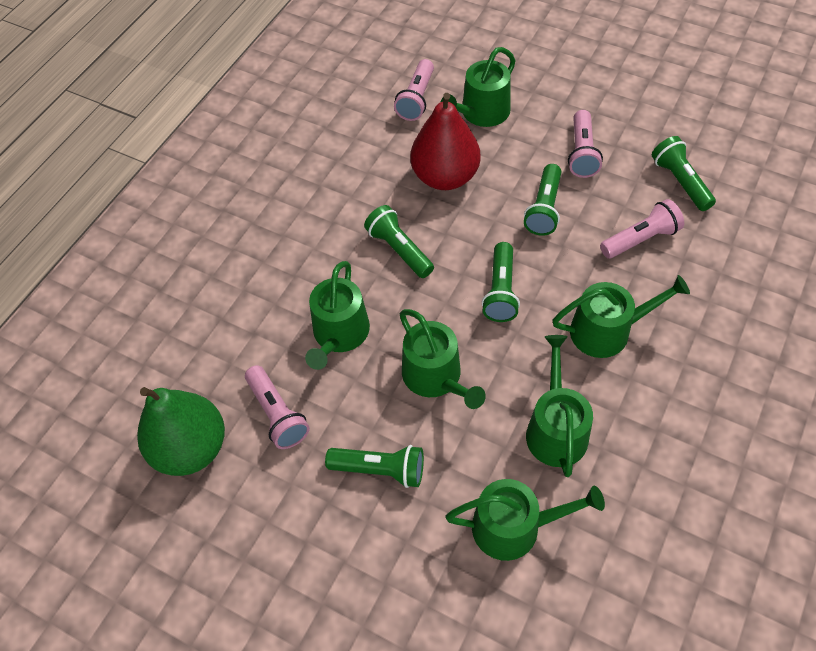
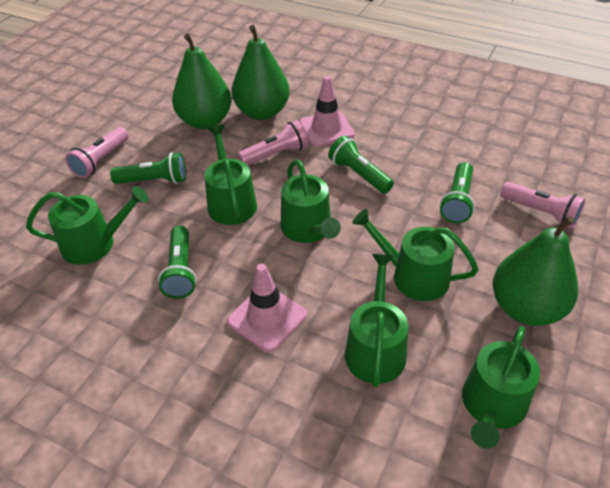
green flashlight: [325,445,424,488] [364,205,434,278] [482,242,520,322] [524,164,561,236] [652,136,716,211] = 5 -> [110,152,186,184] [158,226,197,299] [328,136,394,194] [440,162,475,223] = 4
green pear: [137,387,225,476] = 1 -> [172,34,232,129] [232,25,290,120] [493,216,578,326] = 3
pink flashlight: [245,365,310,449] [394,59,434,121] [568,110,603,178] [600,199,684,259] = 4 -> [65,127,129,178] [238,120,308,165] [501,182,585,229] = 3
pink traffic cone: none = 0 -> [227,264,307,352] [299,76,355,147] = 2
red pear: [411,93,481,190] = 1 -> none = 0

